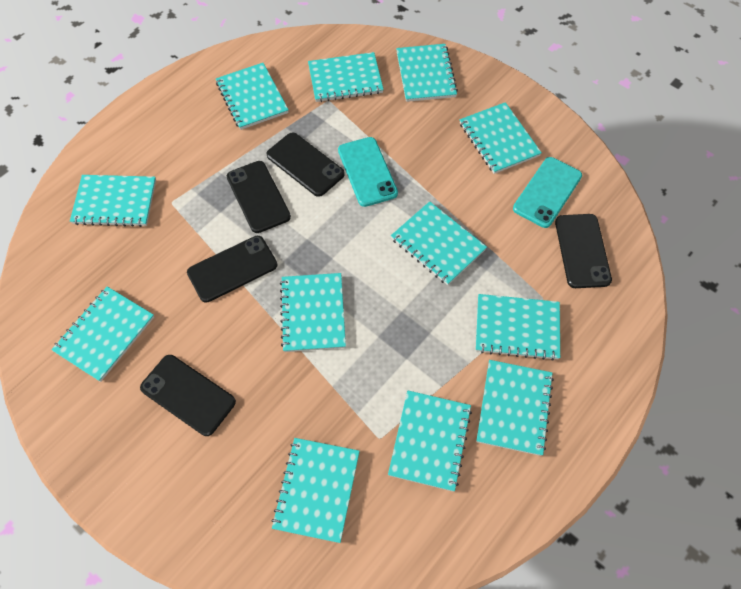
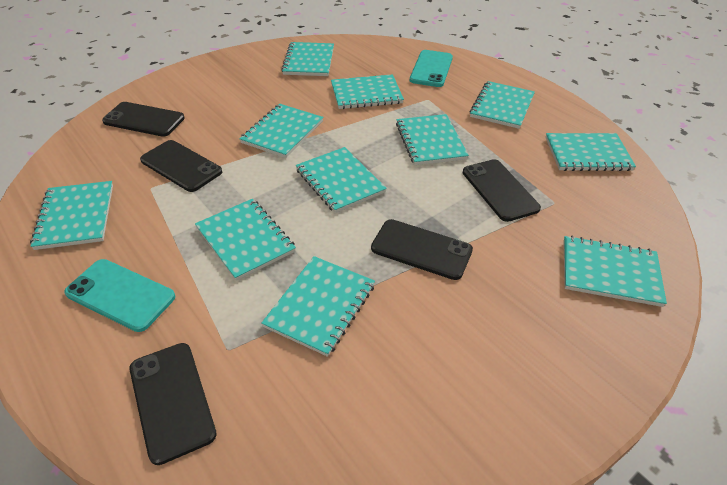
turquoise notebook: [51,286,154,382] [70,175,156,227] [216,63,289,130] [271,438,360,543] [280,273,346,352] [308,52,384,102] [388,391,472,492] [391,201,487,285] [396,44,458,102] [460,102,542,174] [476,294,560,361] [476,360,554,456] = 12 -> [30,181,113,250] [195,199,296,281] [239,104,323,158] [261,256,375,357] [281,42,334,76] [296,147,387,213] [331,74,404,109] [396,114,469,165] [470,81,535,129] [545,133,636,171] [563,236,667,307] = 11

